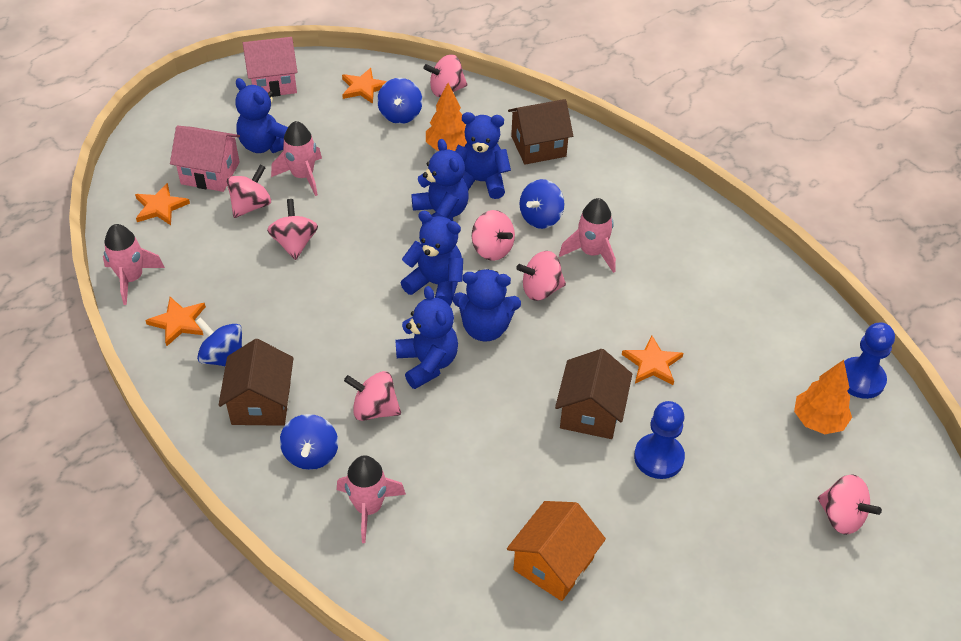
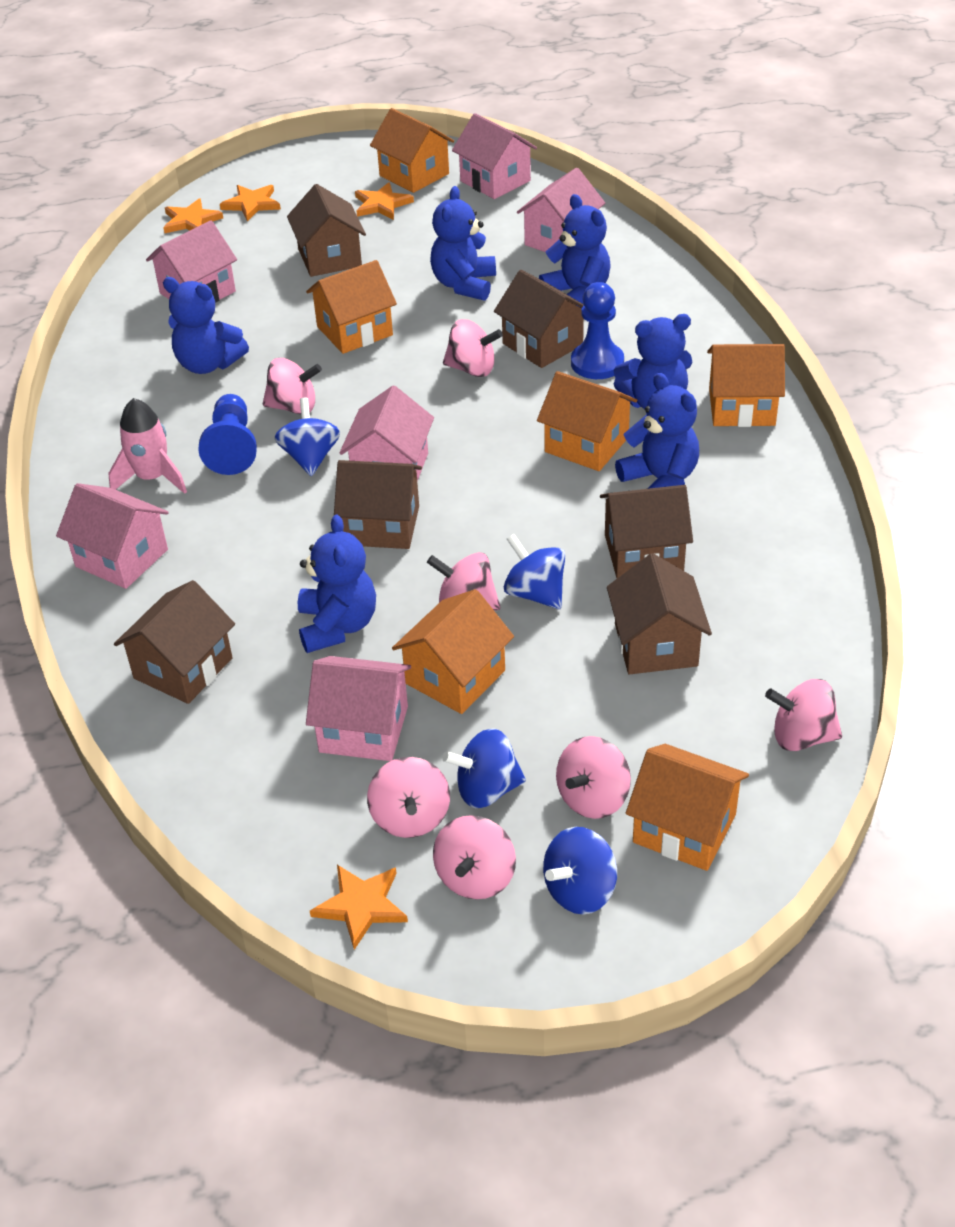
brown house: [218,339,293,426] [508,99,573,164] [555,349,632,439] = 3 -> [114,580,235,704] [287,184,366,277] [334,460,422,549] [494,270,584,368] [600,485,693,578] [607,553,712,674] = 6
orange house: [507,501,606,601] = 1 -> [306,260,397,354] [370,108,454,193] [392,589,514,714] [537,371,637,471] [626,744,749,871] [707,344,785,427] = 6
orange tree: [426,83,467,151] [794,360,852,434] = 2 -> none = 0
pink house: [170,126,240,192] [243,37,298,97] = 2 -> [56,483,169,589] [146,220,237,303] [306,656,411,761] [339,386,434,481] [452,113,537,199] [517,168,605,252] = 6
pink rocket: [103,224,165,305] [271,121,322,196] [337,455,406,543] [559,198,616,273] = 4 -> [108,398,187,494] = 1

